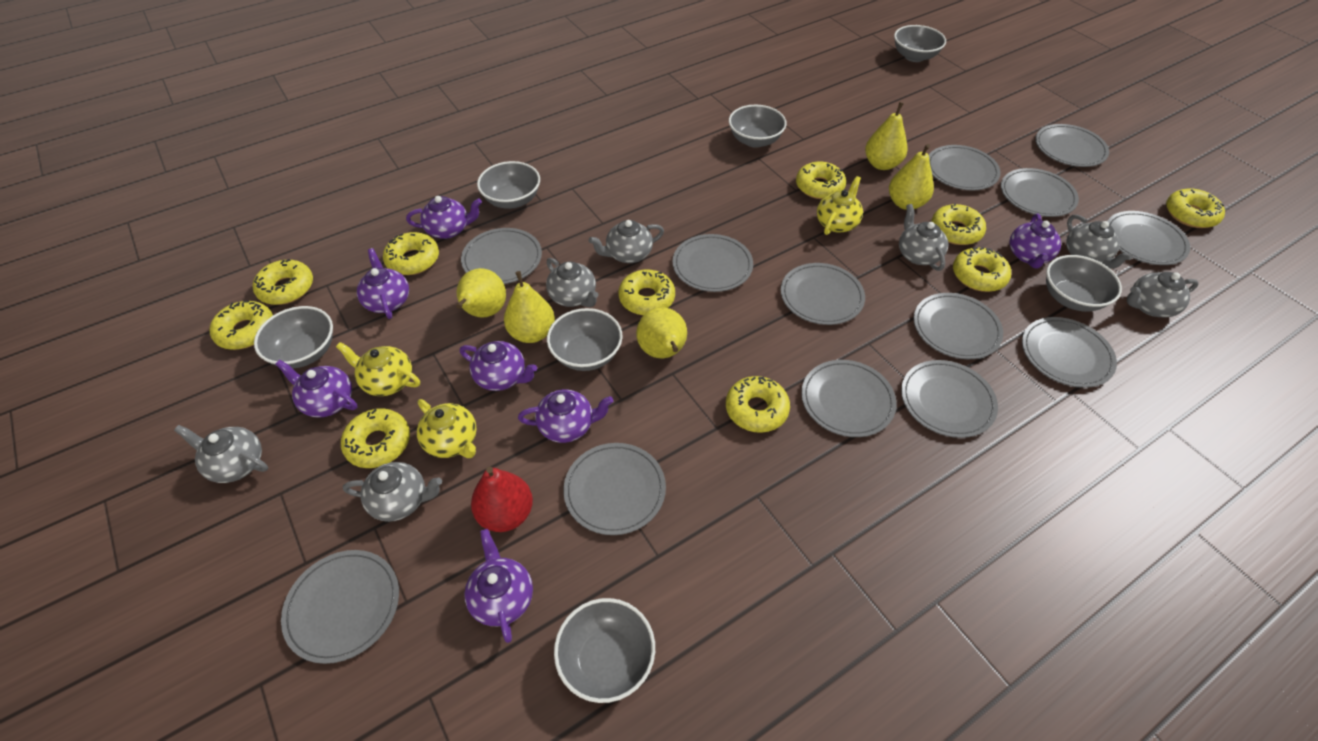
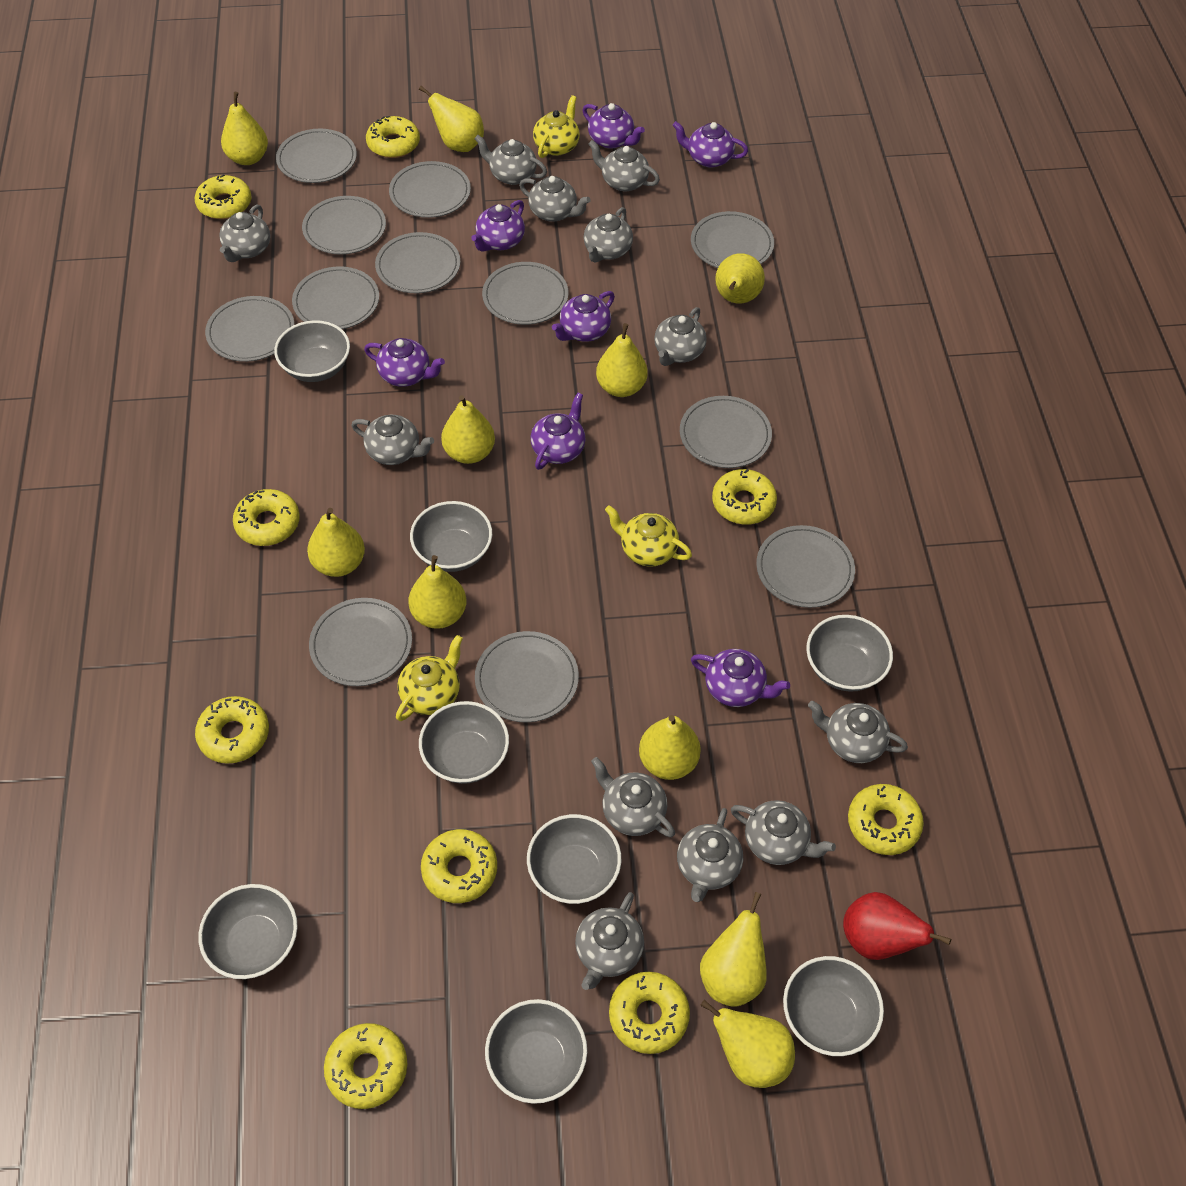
grey bowl: [254,306,333,368] [477,161,540,209] [547,308,623,371] [554,598,655,703] [729,105,787,148] [894,25,946,62] [1046,255,1122,312] = 7 -> [198,884,298,979] [274,320,350,382] [410,501,492,572] [419,701,509,784] [485,999,587,1104] [527,814,621,904] [783,956,884,1056] [806,615,893,692] = 8
grey plate: [281,550,399,664] [461,228,542,284] [563,443,666,535] [672,234,753,292] [781,263,865,325] [801,360,897,437] [901,360,998,438] [914,293,1003,359] [929,145,1001,190] [1001,168,1079,217] [1022,317,1117,388] [1035,124,1109,167] [1107,211,1190,265] = 13 -> [205,296,295,362] [276,129,357,183] [292,267,379,329] [302,196,386,255] [309,598,412,686] [375,232,460,293] [389,161,471,218] [475,631,579,723] [482,262,568,325] [680,396,772,468] [691,211,774,268] [756,525,855,608] = 12
grey teapot: [174,425,268,483] [343,462,442,522] [546,258,598,307] [589,220,664,263] [899,204,948,271] [1066,214,1133,269] [1127,272,1199,318] = 7 -> [219,204,270,262] [351,415,434,465] [474,135,547,185] [519,176,591,222] [575,892,644,990] [584,207,633,263] [588,140,660,192] [591,757,675,837] [654,307,707,366] [677,808,743,902] [731,800,836,865] [808,701,908,763] = 12
yellow donut: [210,301,273,350] [253,259,313,305] [341,408,410,468] [383,232,439,275] [619,270,675,315] [726,376,790,433] [796,162,846,199] [931,203,986,245] [953,247,1011,292] [1166,188,1225,228] = 10 -> [195,174,251,219] [195,696,269,764] [233,489,300,546] [324,1023,407,1109] [366,116,420,158] [421,829,497,903] [609,972,690,1054] [712,469,777,525] [848,784,924,855] = 9
yellow pear: [456,268,506,318] [504,271,555,343] [636,307,687,358] [865,102,908,170] [889,144,934,210] = 5 -> [221,92,268,165] [307,508,365,577] [408,555,466,629] [419,86,484,152] [441,395,495,464] [596,323,648,397] [639,715,701,780] [700,892,767,1007] [700,1000,795,1088] [715,253,765,303] = 10

